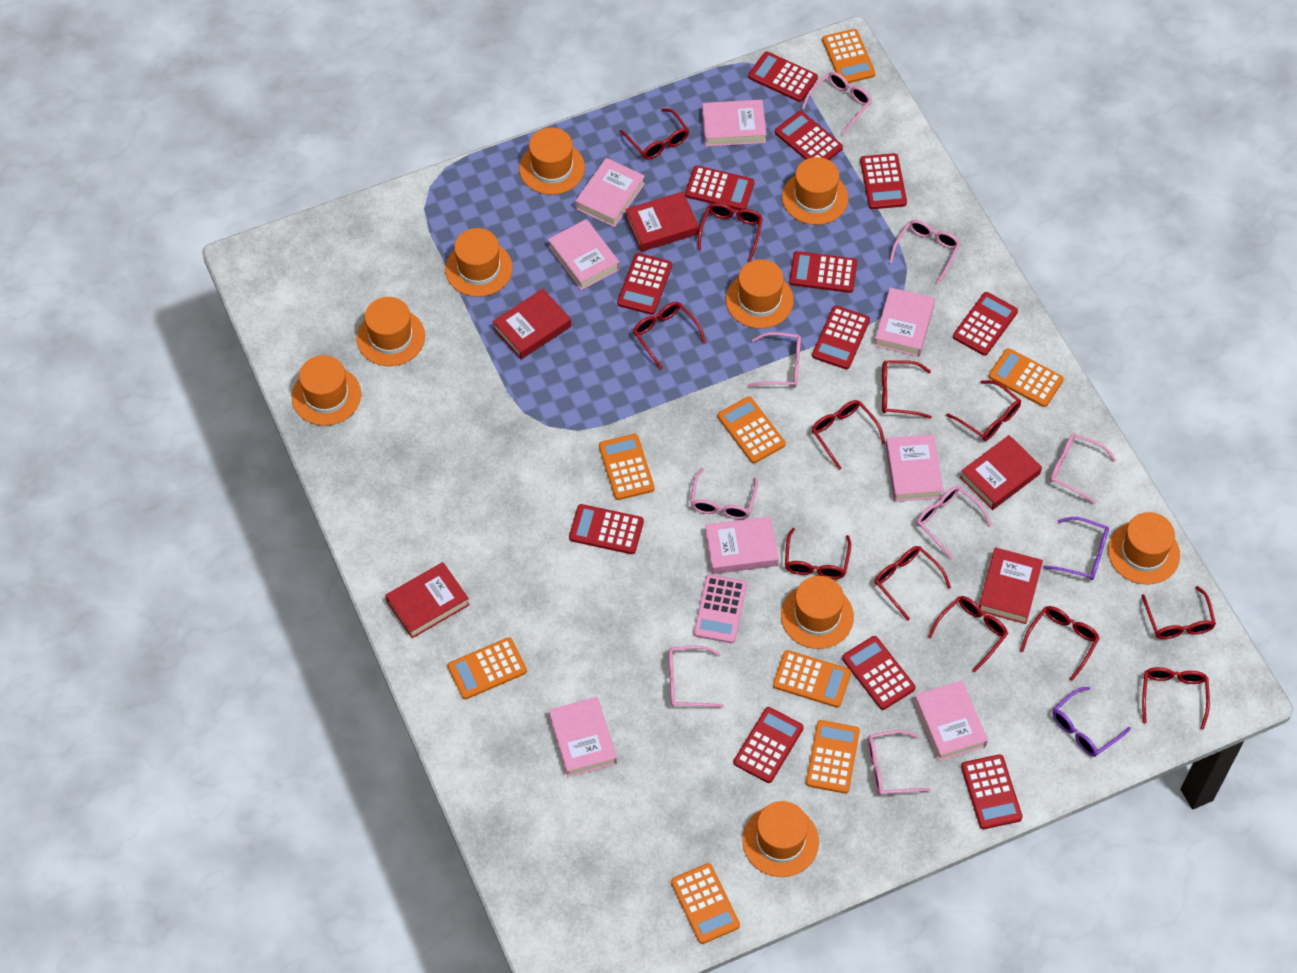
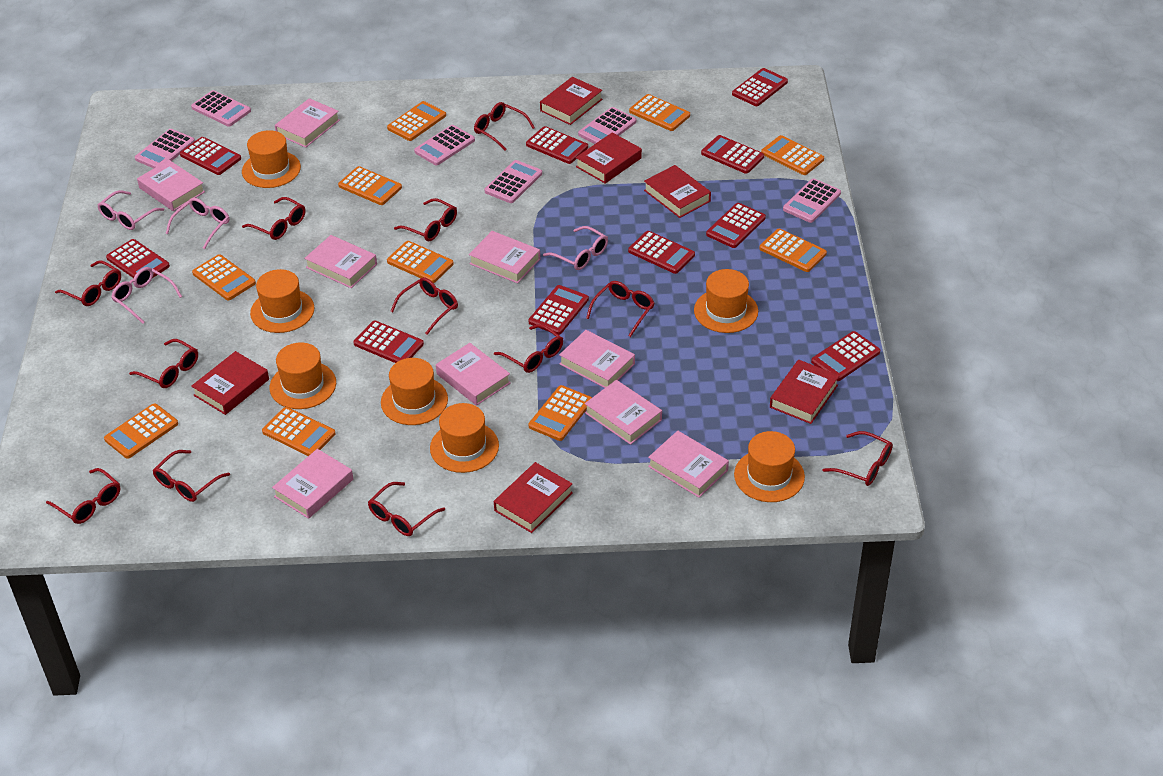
orange calculator: [447,637,527,699] [599,434,654,500] [671,863,740,944] [718,397,785,463] [773,650,851,708] [806,720,860,794] [822,29,876,83] [989,348,1064,407] = 8 -> [104,403,178,459] [192,254,256,300] [262,407,335,456] [338,166,402,205] [387,101,446,141] [387,241,454,283] [528,385,592,441] [629,94,690,131] [760,229,827,272] [761,135,824,175] = 10
orange hat: [292,355,361,426] [357,297,425,366] [445,228,513,297] [519,128,585,195] [726,259,794,329] [742,801,819,877] [781,576,854,649] [782,157,848,225] [1108,512,1180,585] = 9 -> [242,130,301,188] [250,269,315,333] [270,342,336,409] [381,358,448,425] [430,403,499,473] [694,269,758,333] [734,431,805,502] = 7
pink book: [548,219,620,290] [549,697,617,777] [575,158,645,227] [702,100,767,147] [705,516,779,574] [874,287,935,357] [885,434,944,502] [914,680,988,761] = 8 -> [137,160,205,211] [272,449,353,519] [275,98,340,148] [304,235,377,288] [436,343,510,406] [469,231,540,284] [559,330,635,388] [585,380,662,445] [648,431,729,498] = 9
pink calculator: [694,574,747,643] = 1 -> [135,129,195,168] [191,90,251,127] [414,125,475,165] [485,160,542,203] [578,107,636,144] [783,178,841,223] = 6
pink glasses: [668,646,724,708] [690,468,758,519] [748,332,801,387] [801,72,872,135] [867,730,931,795] [889,220,960,284] [917,486,992,559] [1050,433,1116,504] = 8 -> [97,190,165,230] [111,267,182,324] [166,198,230,249] [543,226,608,270] = 4
purple glasses: [1043,517,1109,580] [1052,687,1131,757] = 2 -> none = 0
red book: [385,562,470,638] [492,289,571,359] [625,192,699,252] [960,435,1042,510] [979,547,1043,624] = 5 -> [191,351,269,415] [494,462,573,533] [540,77,602,125] [576,132,642,183] [644,165,711,218] [770,360,839,424] = 6
red calculator: [569,504,644,554] [617,253,672,315] [685,166,755,210] [734,707,804,783] [748,51,818,102] [775,111,843,160] [789,251,857,293] [812,305,870,369] [842,636,916,710] [860,153,907,209] [953,292,1018,356] [961,754,1023,829] = 12 -> [106,239,170,278] [180,137,241,175] [353,321,424,363] [526,126,588,164] [528,285,589,335] [628,231,695,274] [701,135,764,174] [706,203,766,248] [732,68,788,106] [811,331,880,381] = 10

